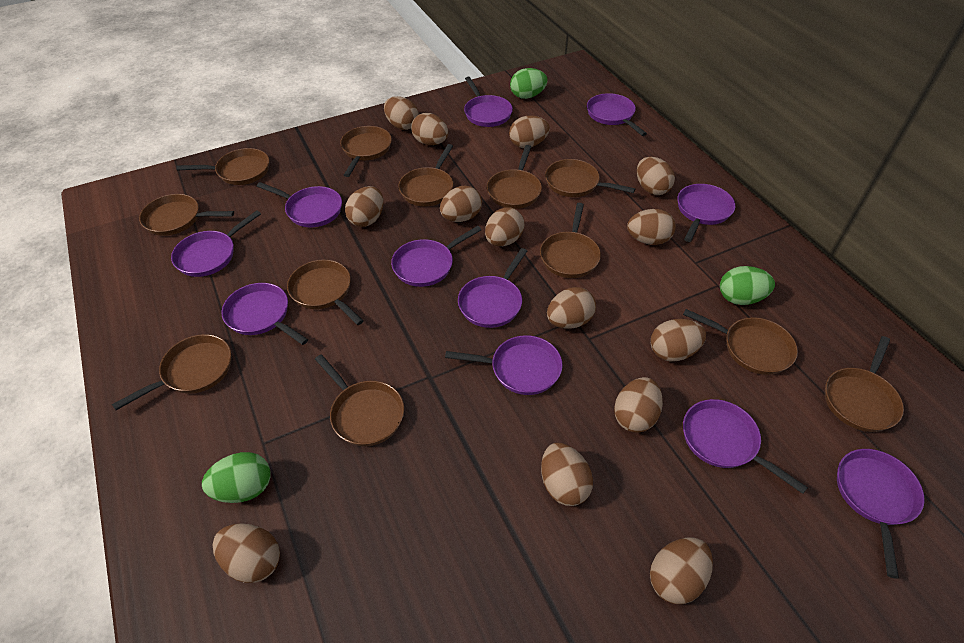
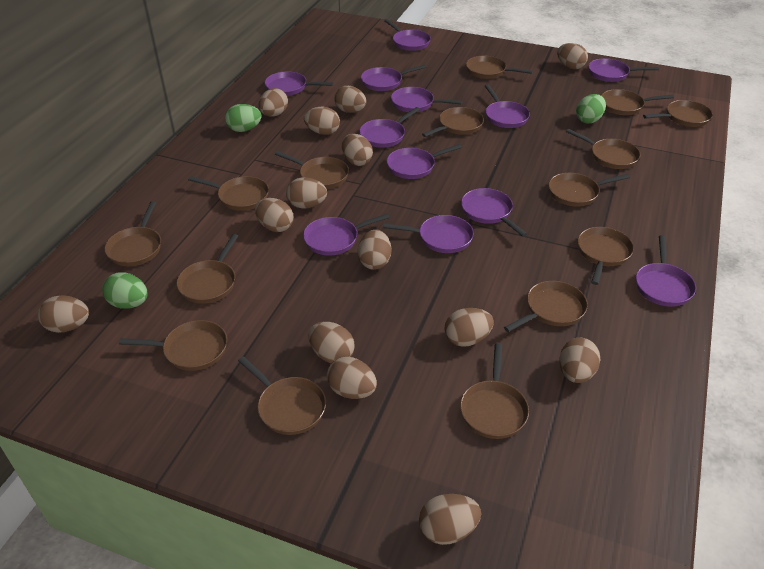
brown pan: [112,334,231,410] [139,194,234,236] [176,148,269,185] [287,260,363,325] [315,355,404,446] [340,126,392,177] [398,144,453,207] [487,145,542,209] [540,203,601,278] [545,159,635,197] [683,309,798,375] [825,336,904,432] = 12 -> [104,201,161,266] [119,320,227,371] [176,234,238,304] [188,176,269,211] [238,356,326,435] [275,151,349,189] [422,107,484,137] [460,344,529,439] [466,56,533,79] [504,281,588,332] [549,173,630,206] [566,129,641,169] [578,227,634,285] [601,89,674,115] [643,100,713,127] = 15
purple pan: [171,210,261,277] [222,283,308,345] [257,182,342,227] [391,226,481,287] [445,335,563,395] [458,248,527,328] [464,77,513,127] [587,93,647,136] [677,184,735,242] [683,399,808,494] [837,449,925,579] = 11 -> [265,71,333,96] [303,213,390,256] [359,107,420,148] [361,65,426,91] [383,215,474,253] [384,19,431,51] [387,144,462,179] [391,87,462,112] [461,188,527,237] [485,84,530,128] [588,58,659,82] [636,235,696,307] = 12

